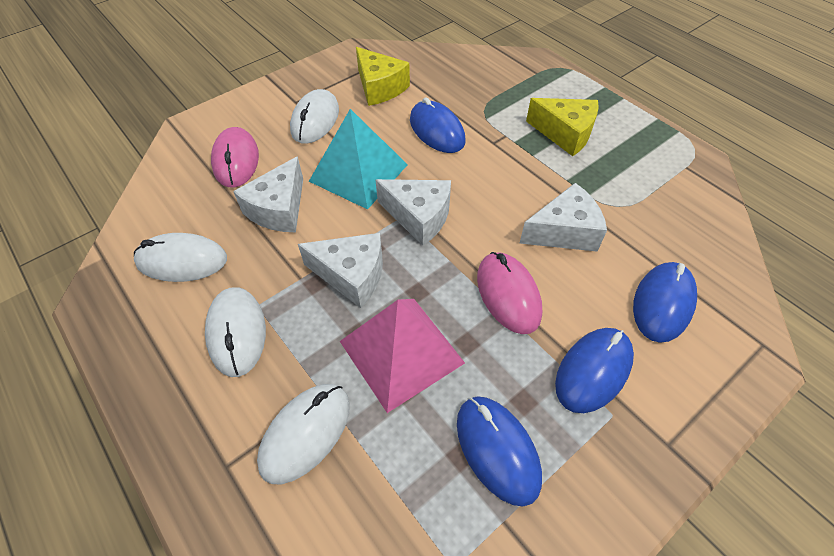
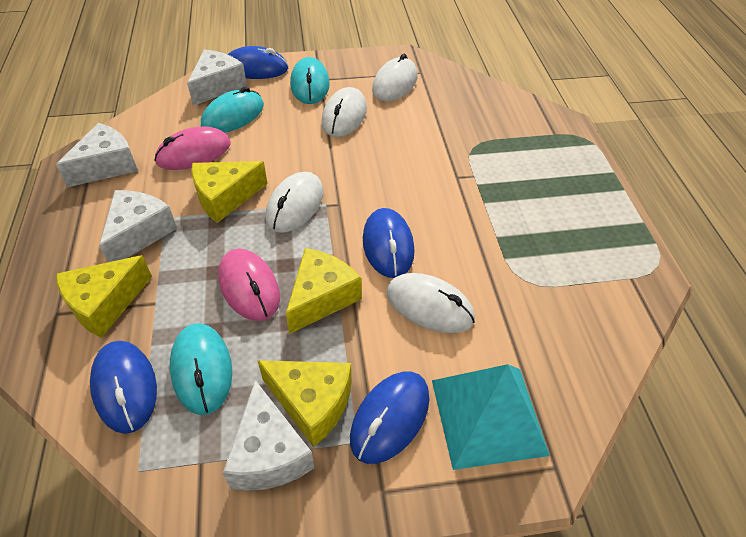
pink pyramid: [340,299,465,413] = 1 -> none = 0
turquoise mouse: none = 0 -> [170,323,232,415] [201,86,264,133] [290,57,330,104] = 3
yellow cheese: [356,47,410,106] [526,98,599,156] = 2 -> [56,255,152,338] [191,161,268,223] [257,360,352,447] [286,248,362,334] = 4

